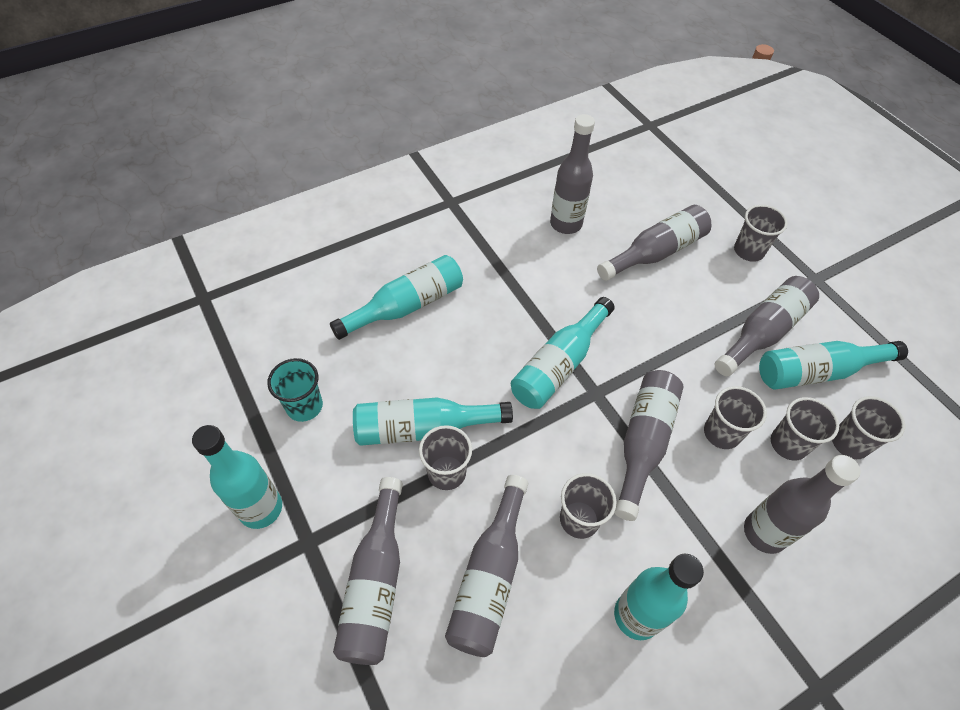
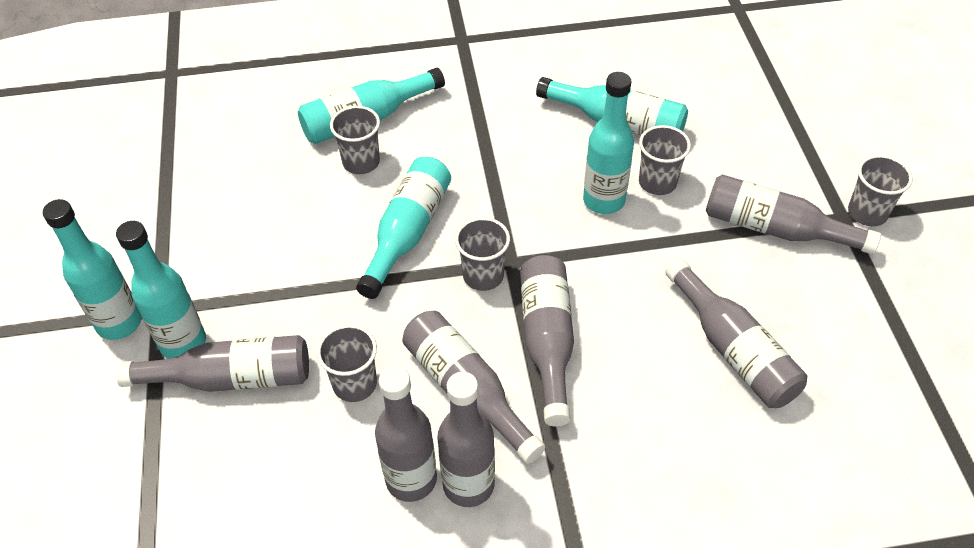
grey cup: [419,425,472,490] [560,473,617,539] [704,386,767,449] [734,205,787,262] [771,397,839,461] [832,396,905,459] = 6 -> [317,325,377,402] [330,106,380,174] [455,217,510,291] [639,125,691,195] [848,155,913,226] = 5
turquoise cup: [267,358,323,422] = 1 -> none = 0

